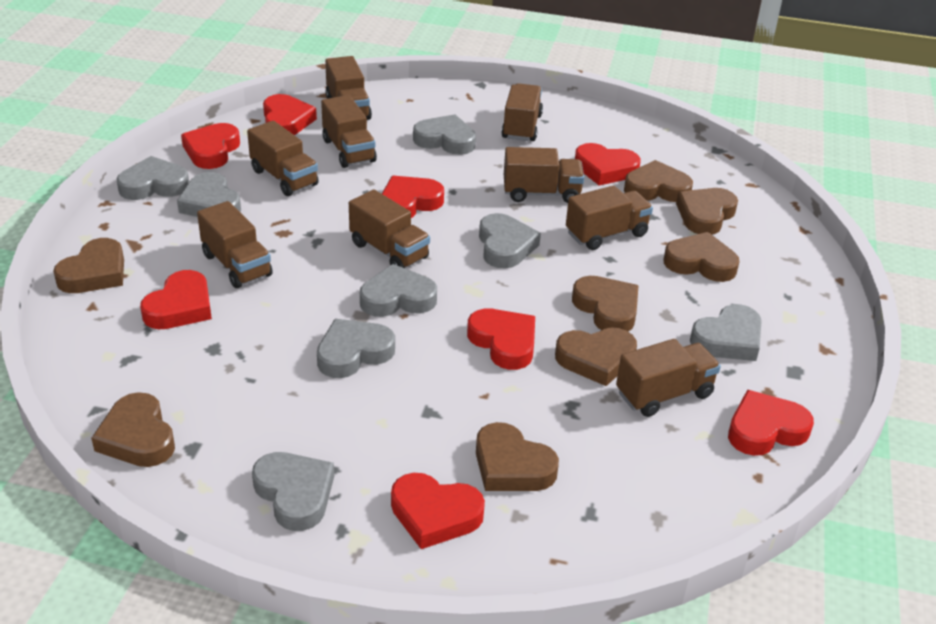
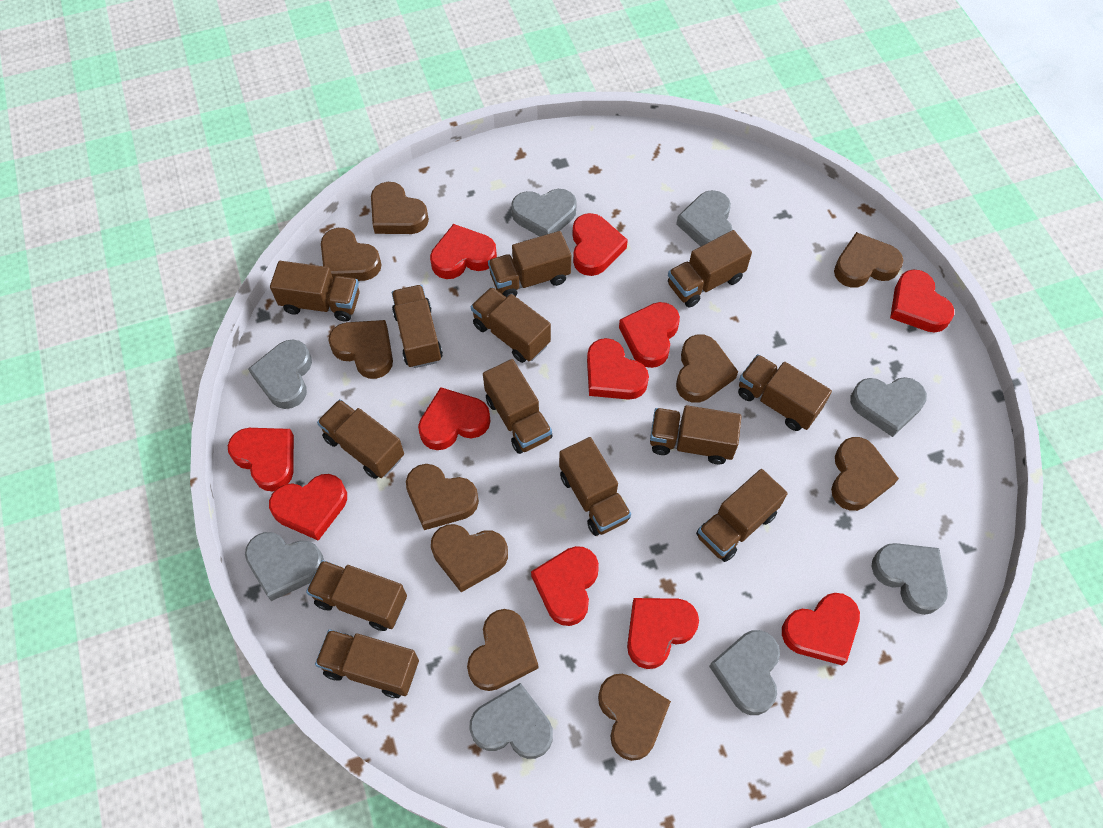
brown heart: [53,238,124,293] [91,392,175,467] [476,422,559,491] [555,328,637,386] [572,276,639,332] [624,160,693,202] [664,232,740,282] [676,188,738,235] = 8 -> [321,228,382,281] [328,320,393,379] [371,182,429,234] [406,464,479,530] [431,524,508,592] [467,609,538,691] [598,674,671,761] [676,334,738,403] [831,437,899,511] [834,232,903,288] = 10
brown truck: [197,201,273,288] [247,121,319,196] [321,95,377,168] [325,56,372,120] [349,189,430,268] [501,83,543,141] [504,147,584,203] [566,185,653,250] [616,339,721,417] = 9 -> [270,261,360,322] [306,560,407,631] [315,629,419,698] [317,399,404,479] [392,285,443,368] [471,287,551,363] [483,359,553,454] [488,231,571,298] [559,437,631,536] [650,405,742,464] [668,230,752,307] [696,469,788,562] [738,354,832,431] = 13
red heart: [140,270,212,329] [181,123,240,169] [263,94,317,135] [382,176,444,218] [391,473,485,549] [467,309,535,370] [575,143,640,186] [728,390,814,456] = 8 -> [228,428,294,492] [269,474,347,541] [418,387,490,450] [430,224,497,279] [531,546,599,626] [572,213,628,276] [587,338,649,400] [619,302,680,368] [627,598,699,669] [782,593,860,666] [890,269,954,332] = 11

